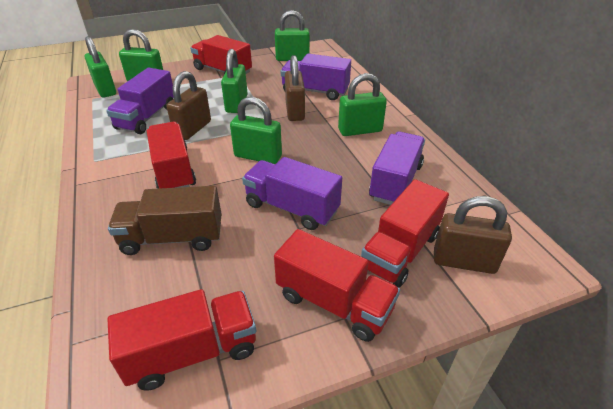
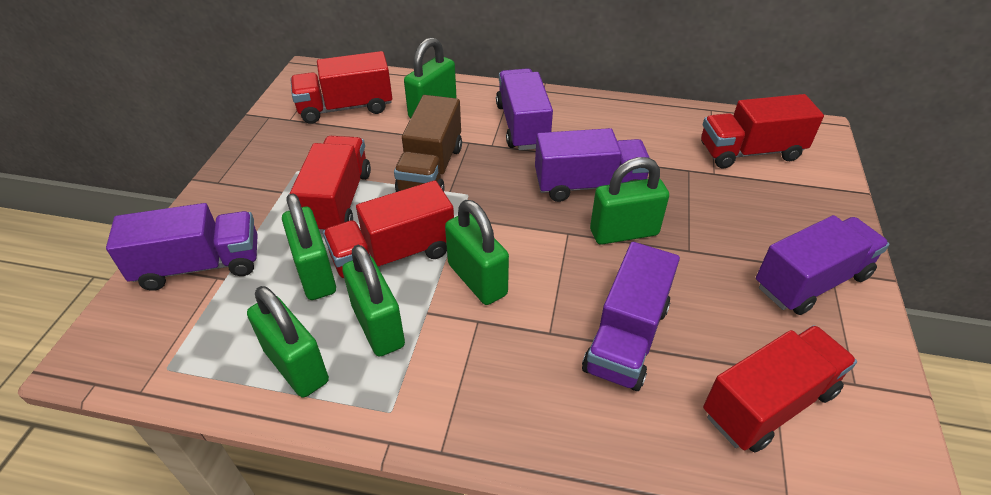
brown padlock: [167,71,211,140] [285,55,305,121] [434,196,512,274] = 3 -> none = 0
purple truck: [106,68,173,134] [242,157,342,230] [280,54,351,100] [369,131,425,205] = 4 -> [106,203,258,291] [496,68,553,150] [535,128,650,202] [582,242,680,391] [756,215,889,315] = 5

